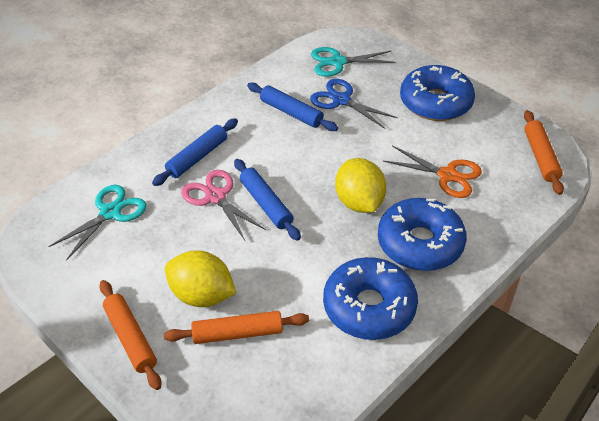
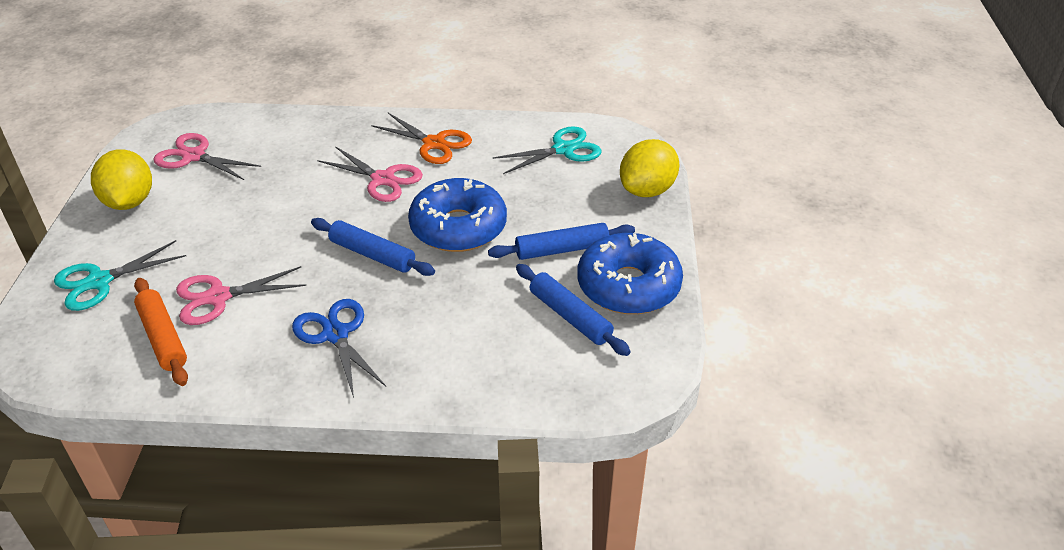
blue donut: [323,257,418,340] [378,198,467,271] [400,65,475,121] = 3 -> [408,178,507,252] [577,233,683,314] = 2
orange rolling pin: [99,280,161,390] [164,311,309,344] [524,110,564,195] = 3 -> [134,278,188,386] = 1
pink scissors: [181,170,266,240] = 1 -> [153,133,261,180] [176,266,306,325] [318,146,423,202] = 3

